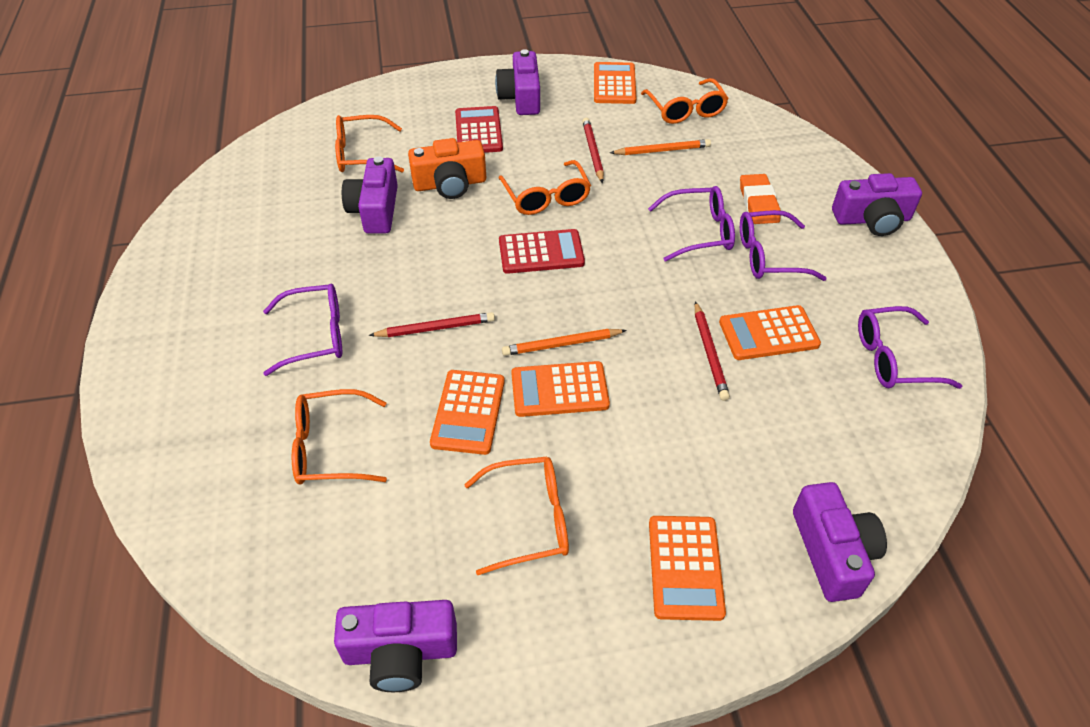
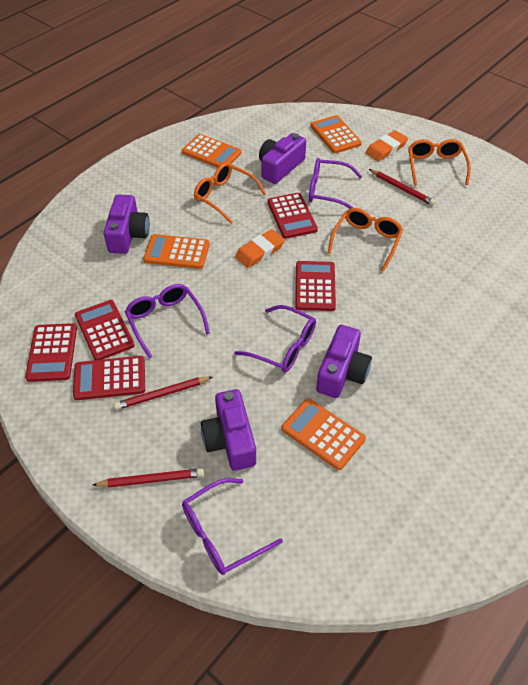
orange calculator: [430,370,505,455] [511,361,610,417] [594,62,637,104] [649,516,726,621] [719,305,821,360] = 5 -> [143,234,210,269] [182,134,242,168] [281,398,366,470] [311,115,362,153] = 4
orange camera: [408,138,486,199] = 1 -> none = 0
orange eraser: [740,174,780,224] = 1 -> [235,229,285,268] [366,130,408,161] = 2
orange glasses: [292,389,387,485] [335,115,404,173] [464,457,569,575] [498,160,591,215] [641,78,729,124] = 5 -> [194,162,266,223] [328,208,403,271] [408,139,471,186] = 3
orange pencil: [502,329,627,356] [610,139,711,155] = 2 -> none = 0
purple camera: [334,600,457,692] [342,156,398,234] [495,49,540,115] [793,482,887,602] [832,173,922,236] = 5 -> [104,195,149,254] [201,389,256,471] [259,133,306,184] [316,325,372,398] = 4
red calculator: [455,106,503,153] [499,229,585,274] = 2 -> [25,323,77,382] [73,356,145,400] [75,300,135,360] [268,193,318,239] [295,261,336,311] = 5

